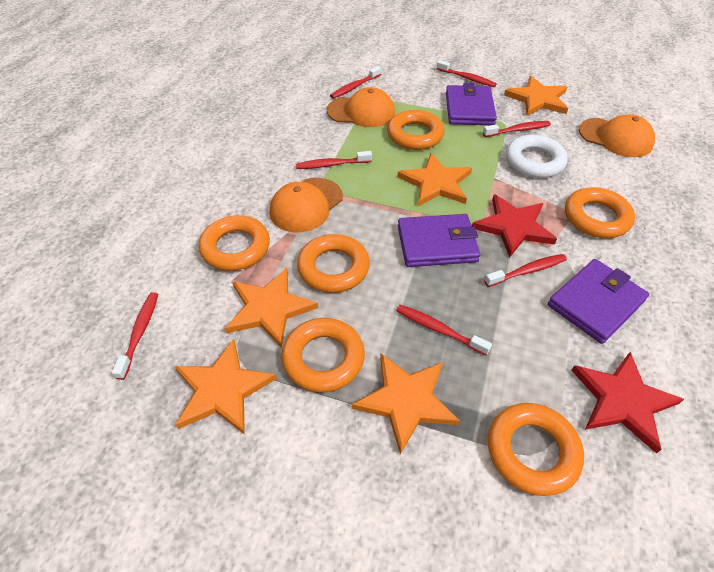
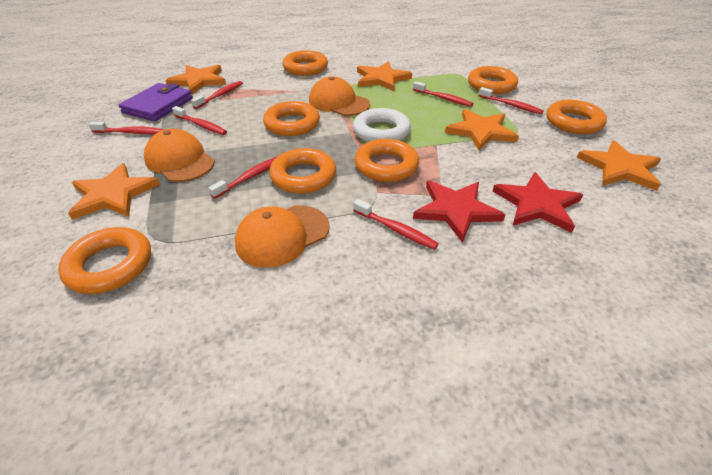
orange ring: [199,215,270,271] [282,318,365,392] [297,234,370,293] [387,110,445,150] [488,403,584,496] [565,187,635,238] = 6 -> [58,227,151,294] [263,101,320,136] [269,148,336,194] [282,50,328,76] [354,139,419,182] [468,66,518,94] [546,100,607,134] = 7
purple wallet: [398,214,480,267] [446,83,497,125] [548,259,649,344] = 3 -> [119,83,193,122] = 1

